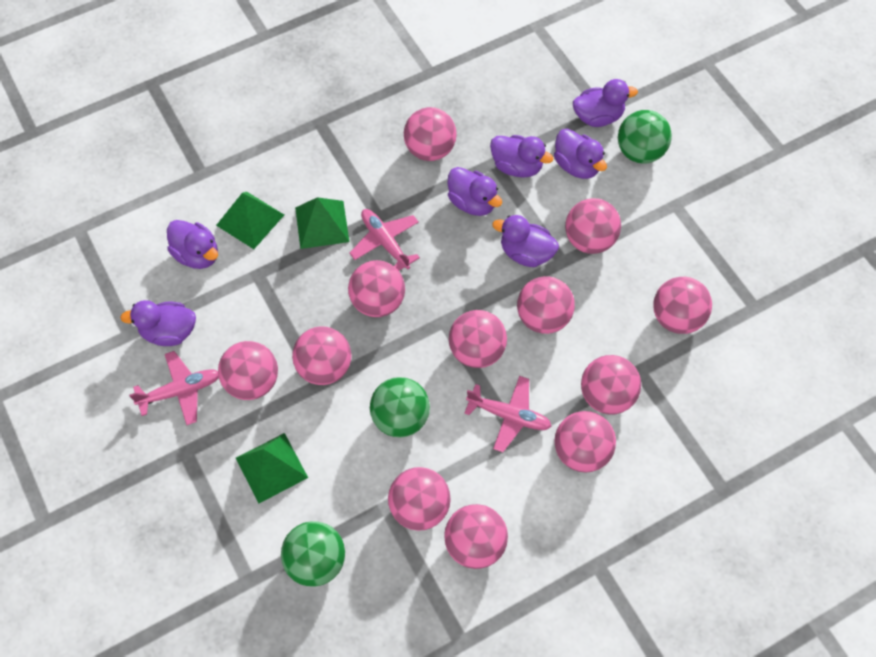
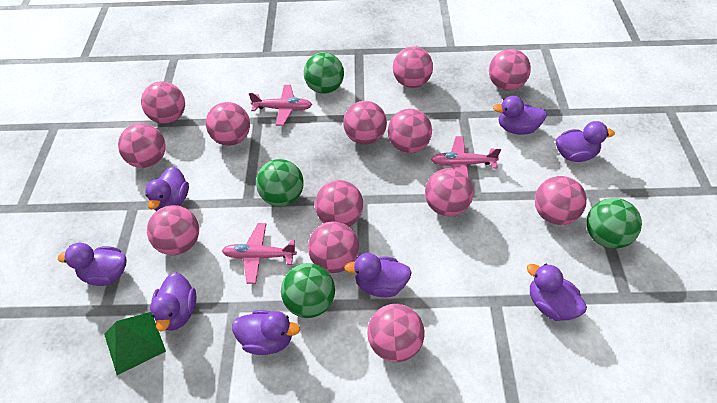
green ball: [281,521,345,587] [370,377,430,438] [618,110,672,164] = 3 -> [256,159,304,206] [281,263,335,318] [304,52,344,94] [586,198,642,249] = 4
green pyramid: [216,192,284,249] [236,433,308,504] [295,197,349,249] = 3 -> [104,312,166,375] = 1
pink ball: [218,341,278,400] [292,326,351,385] [348,260,405,317] [388,467,451,531] [404,107,456,161] [444,504,508,569] [449,310,507,368] [517,276,575,334] [554,411,616,473] [565,198,621,254] [581,355,641,414] [653,277,712,334] = 12 -> [118,123,166,168] [141,81,185,124] [147,205,199,255] [206,102,250,146] [308,222,359,273] [315,180,363,226] [343,101,387,145] [367,304,425,362] [388,109,432,153] [393,47,433,88] [425,168,474,216] [489,49,531,91] [535,176,587,225] = 13
purple duck: [120,300,196,346] [167,220,218,269] [447,167,502,216] [490,135,553,178] [492,215,559,267] [554,129,607,179] [573,79,638,127] = 7 -> [58,243,127,286] [145,166,189,211] [150,272,197,332] [232,310,300,355] [344,253,412,298] [493,96,547,135] [527,264,587,321] [556,121,615,162] = 8

